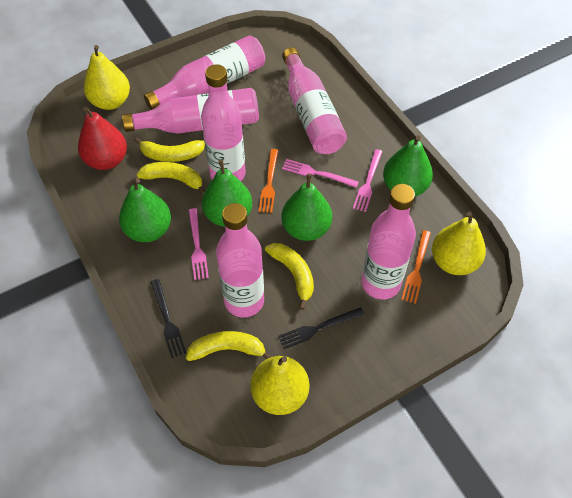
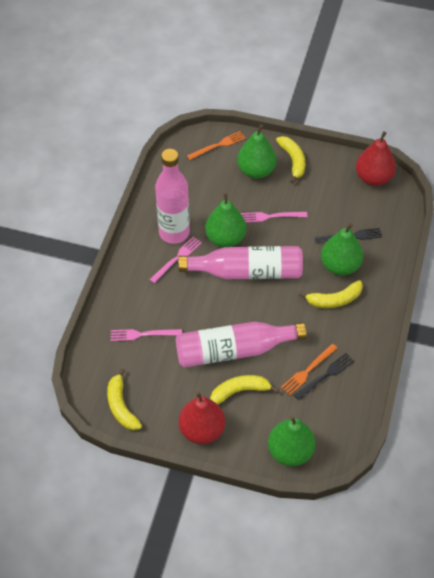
pink bottle: [122,88,259,134] [144,35,265,110] [201,64,246,181] [216,203,264,317] [282,47,347,154] [361,184,416,299] = 6 -> [155,149,190,244] [176,322,307,367] [178,246,303,279] = 3
red pear: [78,107,127,170] = 1 -> [179,391,225,444] [356,131,396,186] = 2
yellow pear: [84,45,130,110] [250,356,309,415] [432,212,486,275] = 3 -> none = 0

